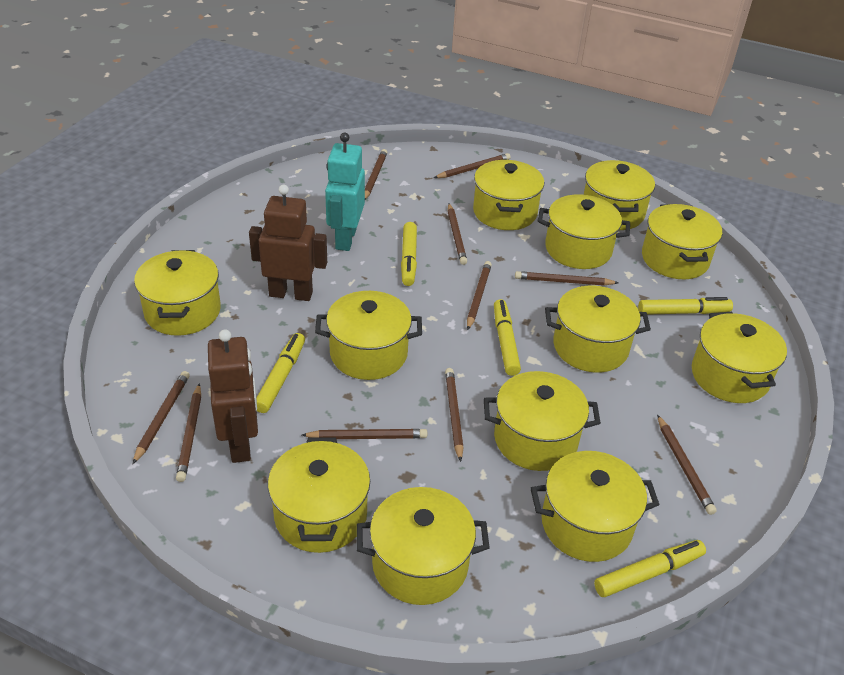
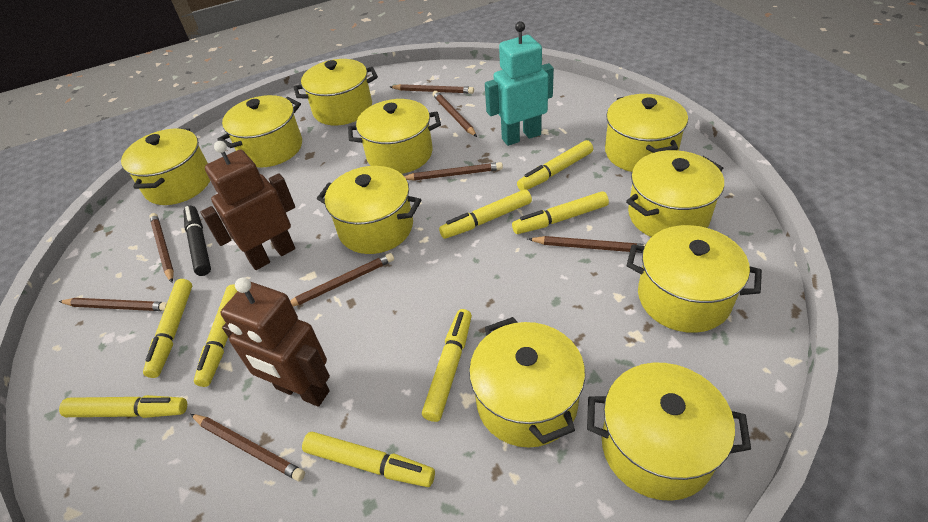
black marker: none = 0 -> [184,206,211,276] = 1
brown pencil: [133,371,190,464] [176,383,201,482] [302,429,427,439] [365,149,388,200] [434,153,511,178] [445,368,464,462] [448,203,467,265] [467,261,492,330] [515,271,618,286] [657,415,717,515] = 10 -> [58,298,167,311] [149,213,174,283] [190,414,305,481] [290,253,394,306] [390,84,474,94] [404,162,503,181] [433,91,477,137] [528,236,646,253] = 8
yellow marker: [256,333,305,413] [401,222,417,286] [494,299,521,376] [594,540,706,597] [638,297,733,315] = 5 -> [59,395,187,418] [143,279,192,378] [194,284,238,387] [302,432,435,487] [422,309,472,422] [439,189,532,239] [512,191,609,234] [517,140,593,191] = 8
yellow pot: [134,250,221,336] [268,438,370,553] [315,291,422,380] [356,487,490,605] [473,160,544,230] [484,371,601,471] [530,451,660,562] [538,194,630,269] [545,286,651,373] [584,160,655,230] [642,204,722,279] [692,312,787,403] = 12 -> [121,128,210,205] [218,95,302,168] [294,59,378,126] [317,166,421,254] [348,99,441,174] [469,317,585,448] [587,363,751,501] [605,94,688,172] [626,150,724,237] [627,225,762,333] = 10

